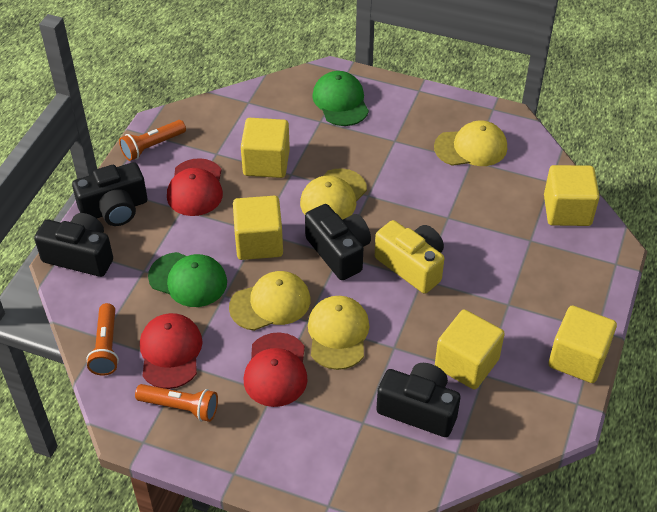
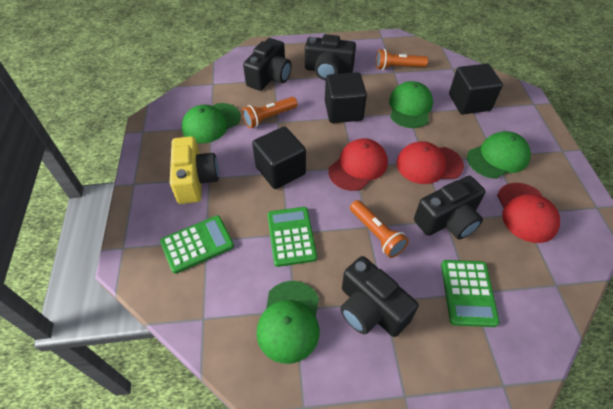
black cube: none = 0 -> [252,126,306,189] [325,72,367,123] [449,64,503,114] = 3
green calculator: none = 0 -> [160,215,234,274] [267,207,317,267] [441,260,499,327] = 3
green cap: [148,252,227,307] [312,71,369,126] = 2 -> [182,103,241,143] [256,281,319,364] [389,81,433,128] [467,131,531,179] = 4
yellow cap: [229,271,310,331] [300,168,367,220] [308,296,369,370] [434,120,507,166] = 4 -> none = 0
yellow cube: [233,196,283,260] [241,118,290,178] [435,309,505,389] [544,165,600,226] [549,306,617,383] = 5 -> none = 0

